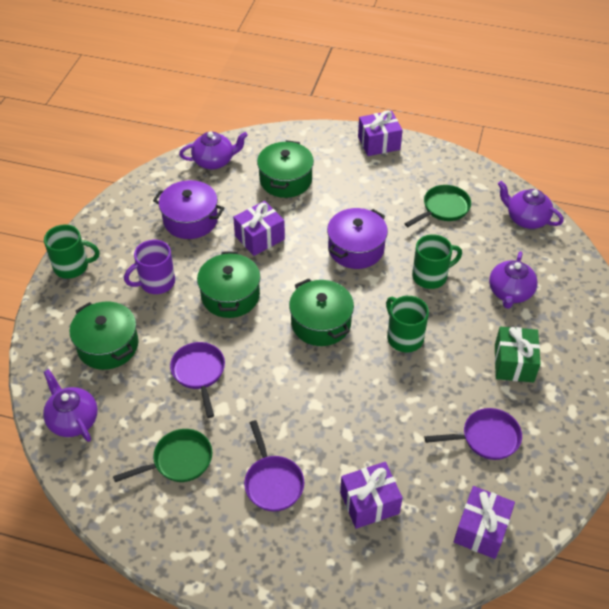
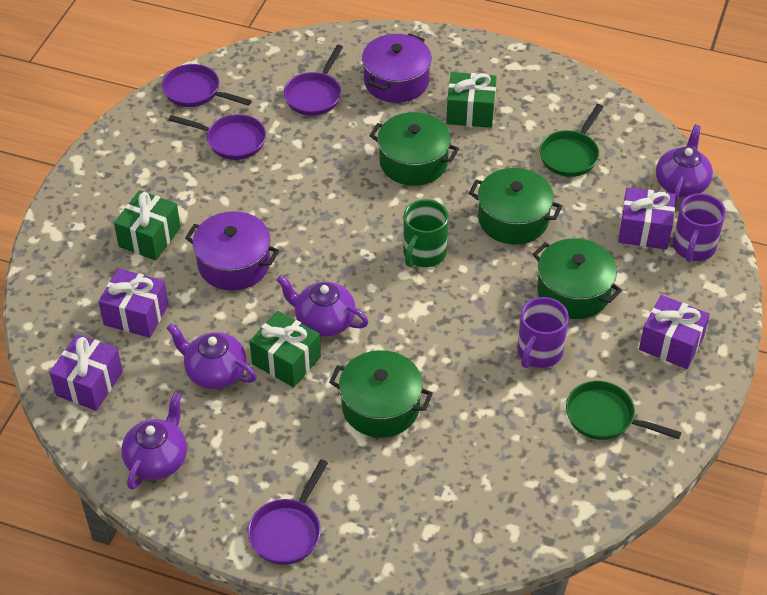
green gift: [495,327,541,382] = 1 -> [114,190,181,260] [250,311,321,387] [446,72,497,128] = 3
green mug: [44,224,100,279] [386,296,429,352] [412,234,462,289] = 3 -> [403,199,449,267] = 1
purple mug: [124,240,175,294] = 1 -> [517,297,569,368] [673,193,726,262] = 2
purple pan: [170,342,225,418] [244,420,304,512] [424,408,522,460] = 3 -> [162,64,251,107] [169,114,266,160] [248,459,328,565] [284,45,343,116] = 4

